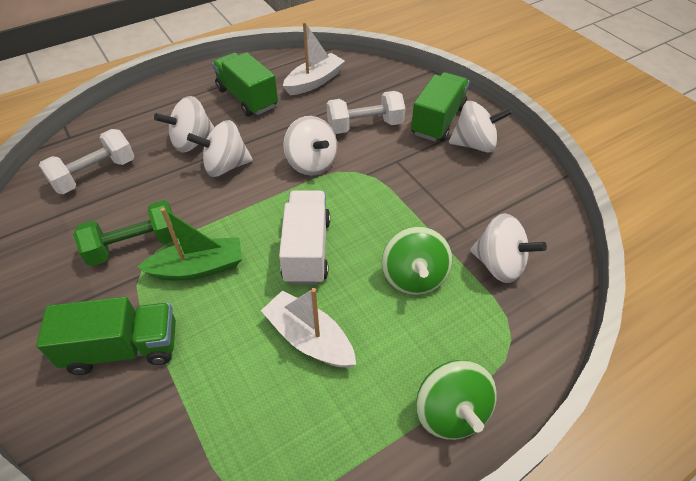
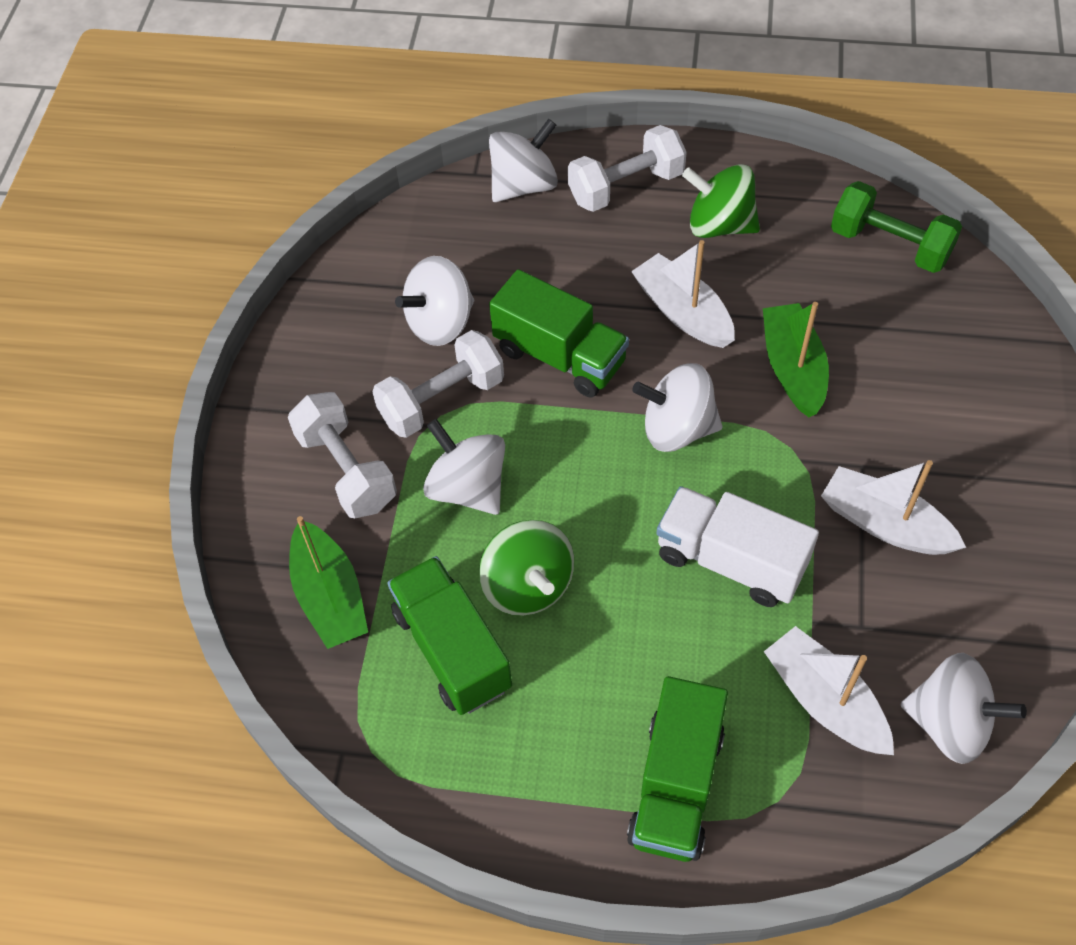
green boat: [137,208,242,281] = 1 -> [289,516,368,649] [763,302,829,417] = 2
white boat: [261,288,356,368] [283,22,345,95] = 2 -> [631,240,735,348] [764,626,894,755] [821,460,966,555] = 3
white dumbbell: [39,129,134,194] [327,91,406,134] = 2 -> [288,392,397,518] [372,330,504,438] [568,125,687,212] = 3

